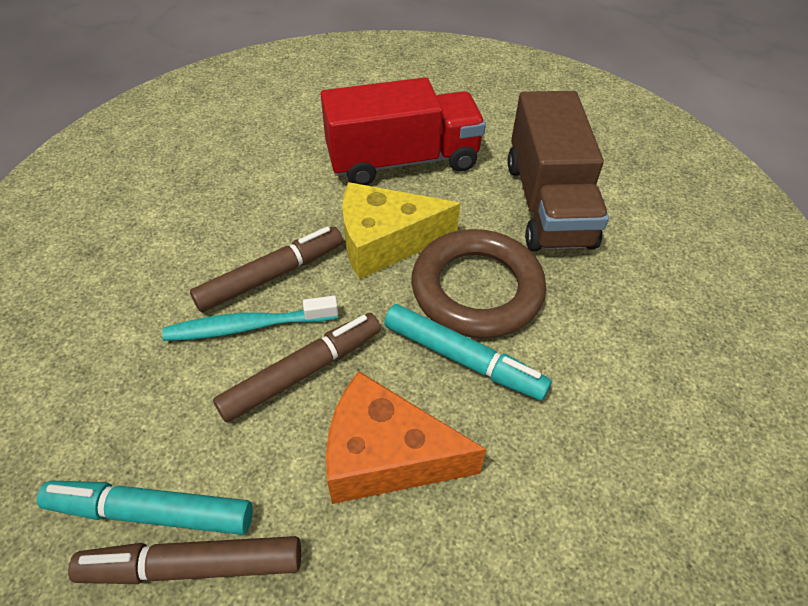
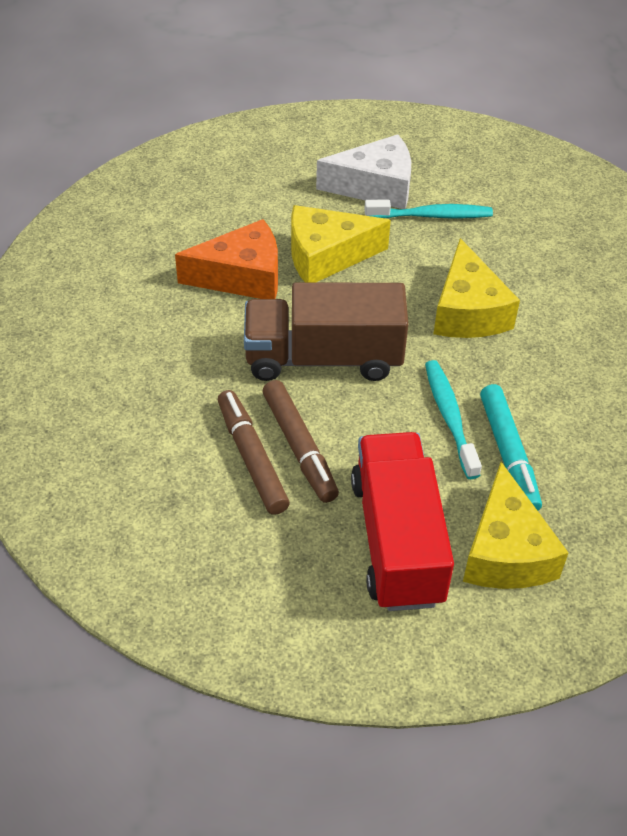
brown marker: [68,536,301,584] [190,226,343,312] [213,313,381,423] = 3 -> [218,390,290,515] [263,380,339,503] = 2
brown ring: [411,229,546,338] = 1 -> none = 0
turquoise marker: [37,481,253,535] [384,304,552,400] = 2 -> [480,384,542,511] = 1
turquoise toothbrush: [162,296,338,341] = 1 -> [364,200,493,219] [425,360,482,479] = 2
white cheese: none = 0 -> [316,134,411,209] = 1
yellow cheese: [342,182,460,279] = 1 -> [291,205,391,282] [434,238,520,338] [463,462,568,589] = 3

